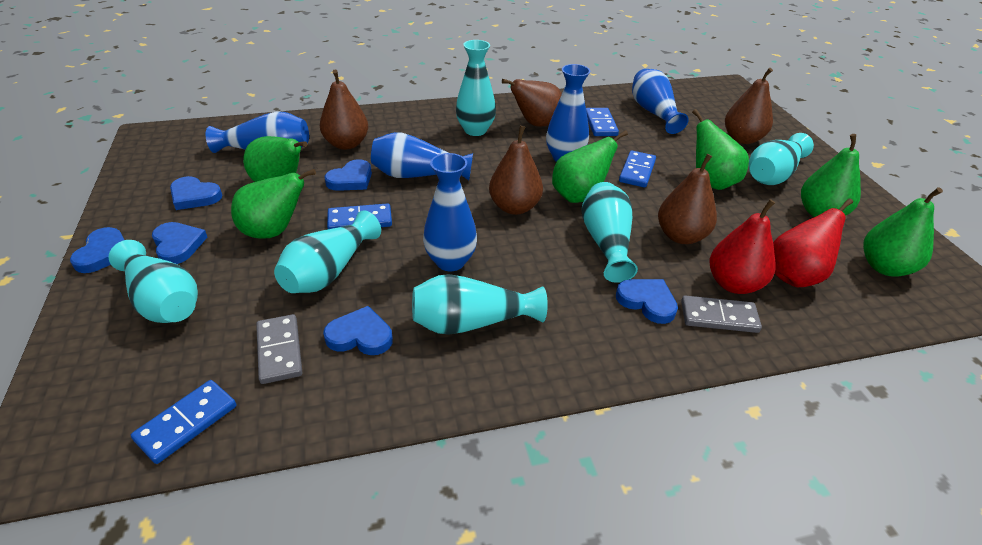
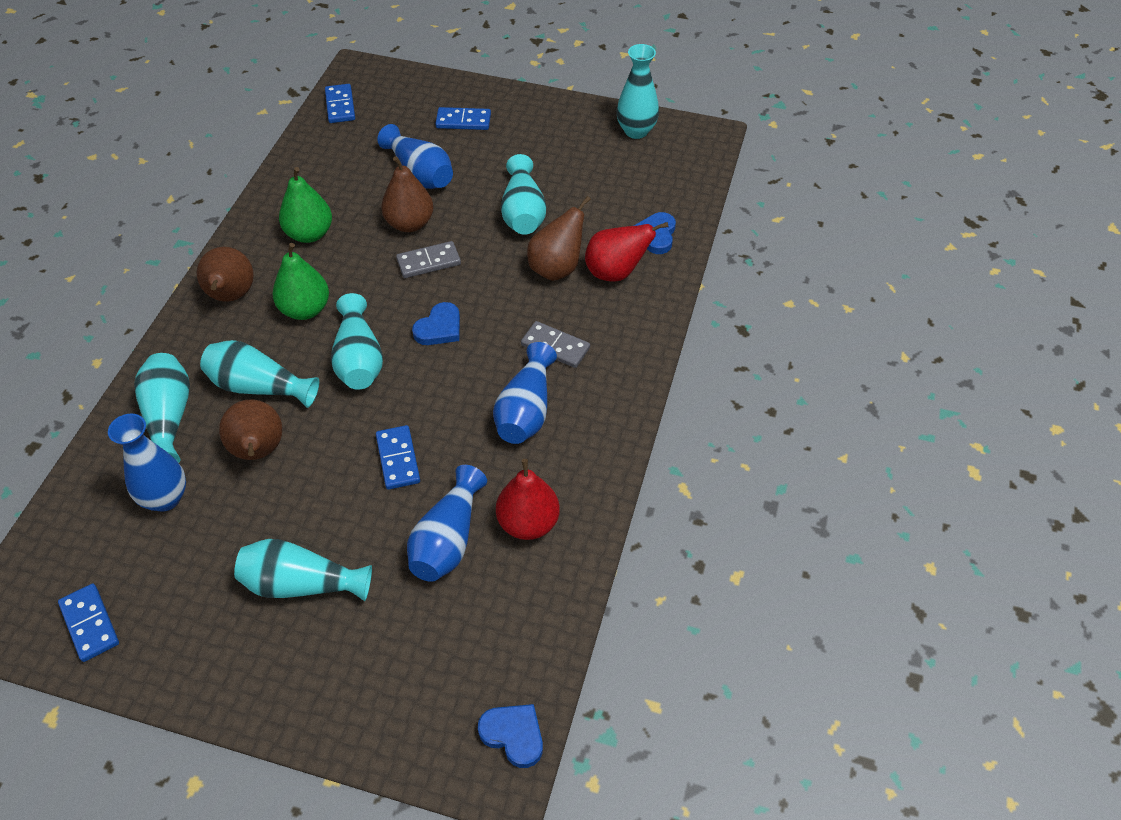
blue heart: [70,227,124,273] [152,222,207,264] [170,176,222,210] [323,306,393,355] [324,159,372,191] [616,279,678,324] = 6 -> [412,302,460,345] [478,704,543,768] [634,212,676,254] = 3
blue vase: [206,112,309,153] [371,132,473,180] [423,153,477,271] [546,64,590,162] [632,69,689,134] = 5 -> [108,413,186,512] [377,124,453,189] [407,465,487,582] [493,342,557,444] = 4
brown pear: [320,69,368,150] [489,126,543,215] [502,79,562,127] [658,154,717,244] [725,68,773,144] = 5 -> [197,247,254,302] [219,400,282,460] [381,156,434,232] [527,196,591,281] = 4
green pear: [231,169,316,239] [243,136,307,182] [552,130,628,203] [692,109,749,190] [801,134,861,217] [863,187,943,277] = 6 -> [273,243,329,320] [279,167,332,243] = 2

